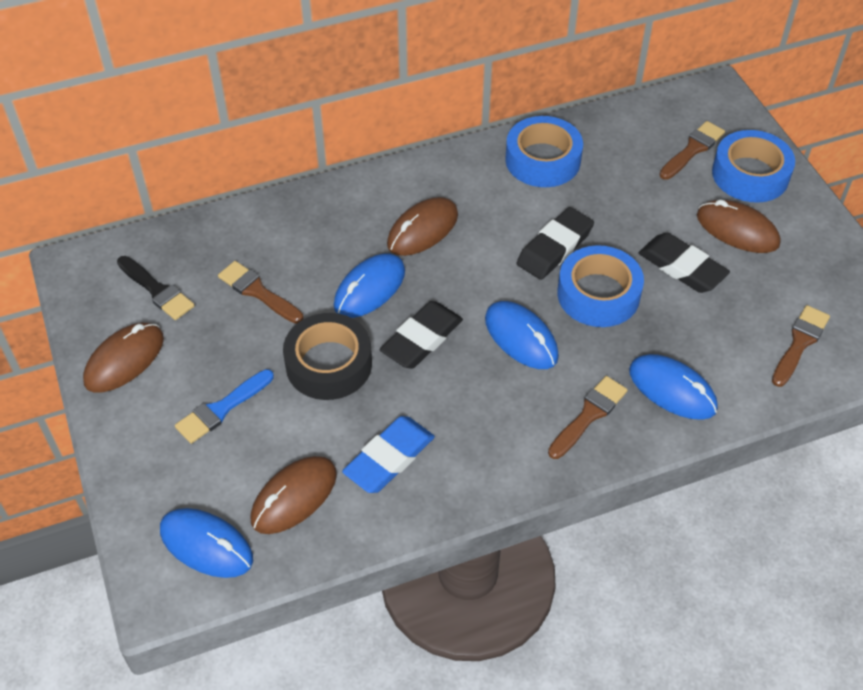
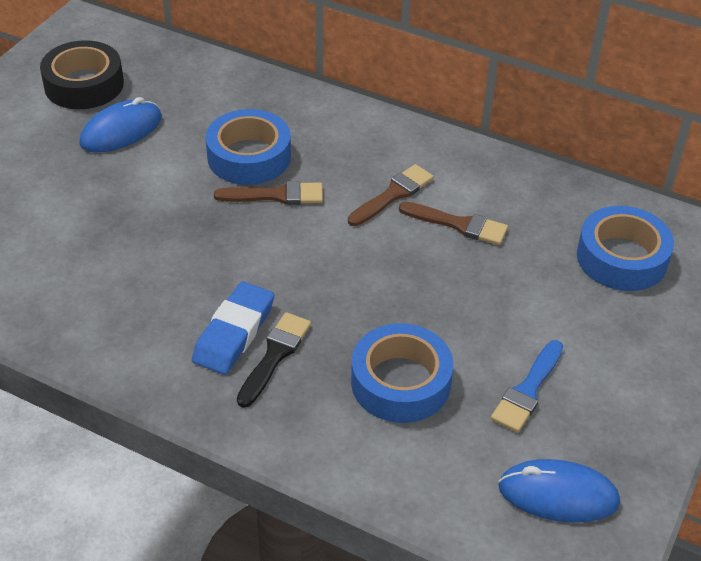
black eraser: [380,301,463,369] [517,207,594,280] [639,233,730,293] = 3 -> none = 0
blue mouse: [160,508,253,578] [334,253,405,318] [485,301,559,369] [629,354,718,420] = 4 -> [79,97,162,153] [498,459,620,523] = 2
brown brush: [218,261,303,324] [548,376,628,459] [659,121,725,180] [772,305,830,387] = 4 -> [214,181,323,205] [348,164,434,226] [399,202,508,245] = 3
brown mouse: [83,323,164,392] [250,456,337,534] [387,197,458,256] [697,199,780,253] = 4 -> none = 0

